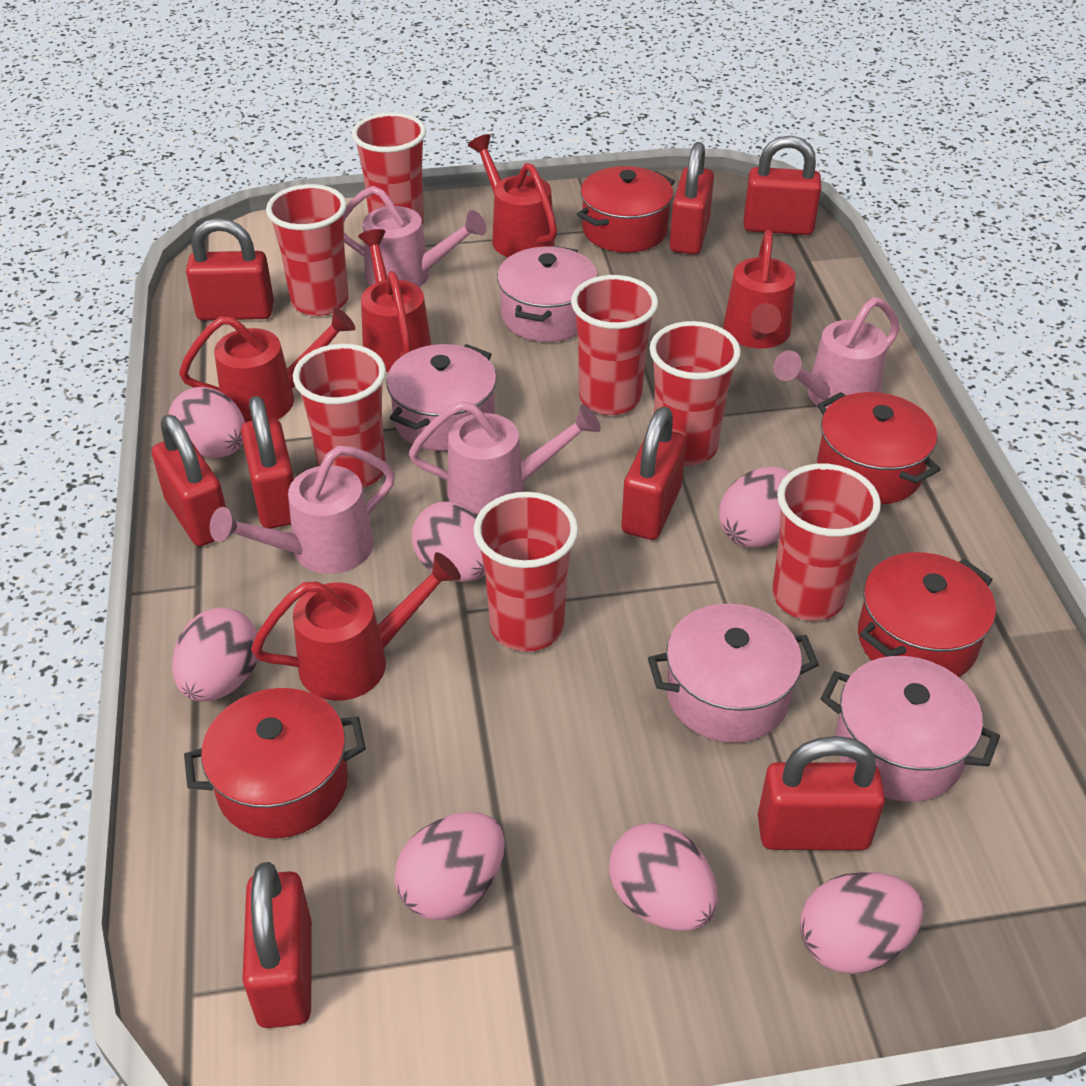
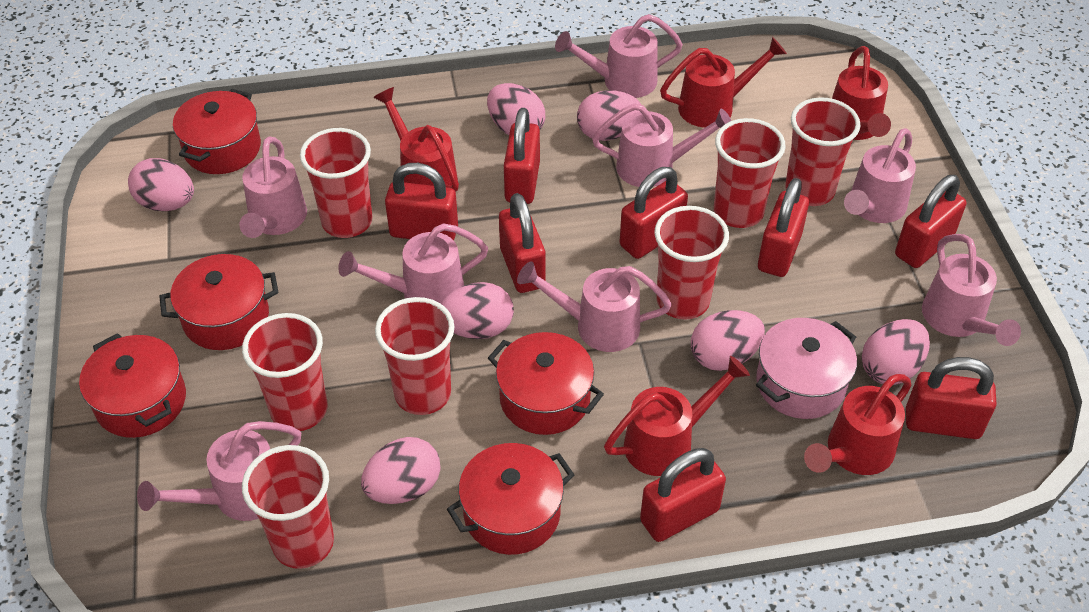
pink pot: [386,344,497,451] [497,246,598,342] [648,603,819,743] [821,656,1000,802] = 4 -> [756,318,857,419] = 1
pink watering can: [210,446,395,574] [344,186,487,287] [409,401,601,515] [773,297,900,409] = 4 -> [137,421,301,521] [239,136,307,238] [338,223,488,304] [517,261,672,352] [555,14,683,98] [592,103,731,187] [844,128,916,223] [922,234,1021,346] = 8
red pot: [184,688,366,838] [577,166,675,253] [817,392,941,505] [858,552,996,677] = 4 -> [79,333,186,438] [159,254,278,350] [173,89,261,174] [447,443,574,555] [488,332,604,435] = 5

